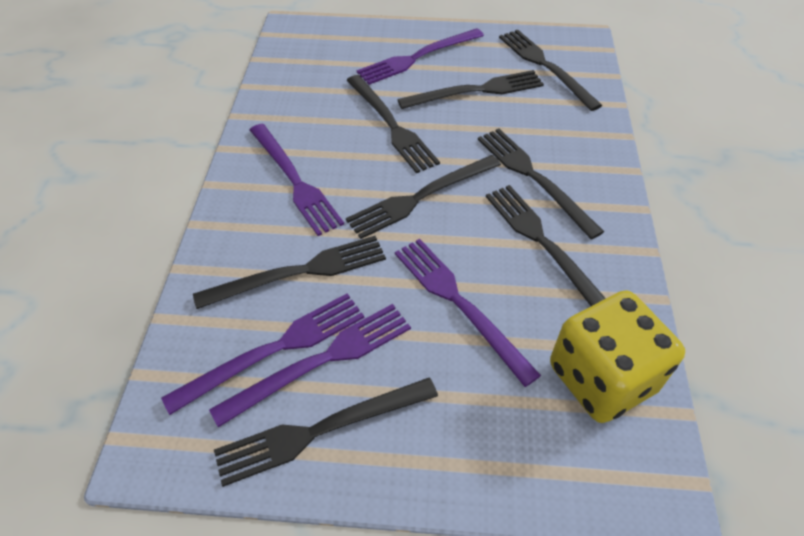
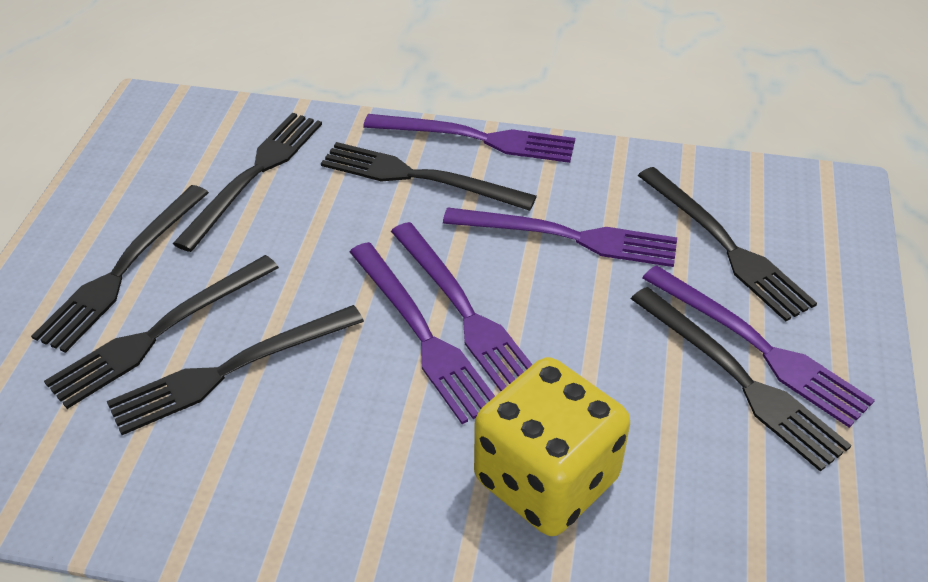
black fork: [193,236,386,309] [214,378,438,487] [346,155,501,239] [347,75,440,173] [397,70,544,109] [478,129,604,240] [486,185,606,306] [499,30,603,111] = 8 -> [31,185,209,353] [44,255,279,409] [107,305,364,435] [172,113,322,252] [321,142,537,211] [631,287,852,472] [638,167,817,321] = 7

